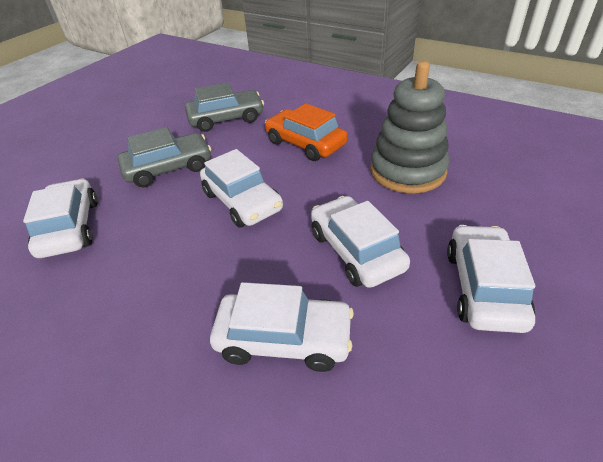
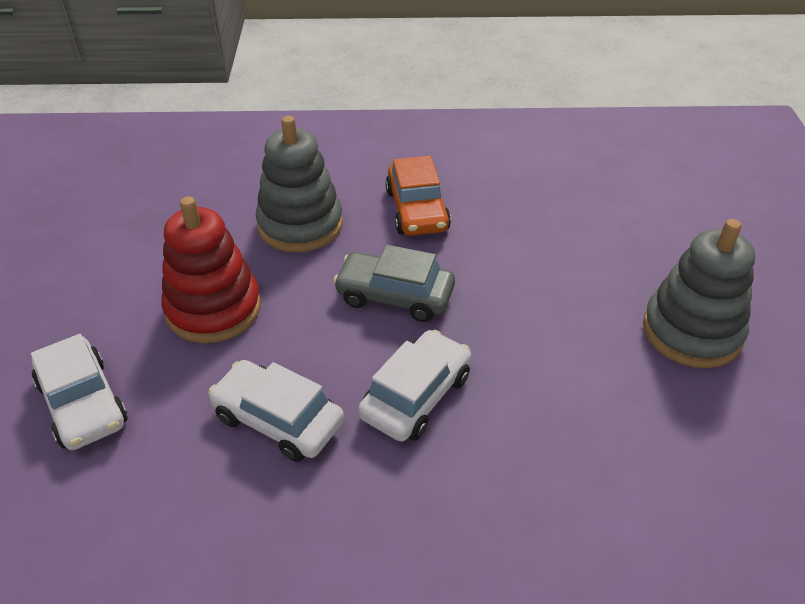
grey car: [118,127,211,187] [185,82,264,132] = 2 -> [333,245,455,322] = 1
grey stacking toy: [370,61,450,193] = 1 -> [256,116,343,252] [643,219,755,368] = 2
red stacking toy: none = 0 -> [161,197,261,343] = 1
white car: [23,179,98,258] [200,149,283,228] [210,282,354,372] [311,196,410,288] [447,225,535,333] = 5 -> [31,334,127,450] [208,360,344,462] [358,330,471,442] = 3

